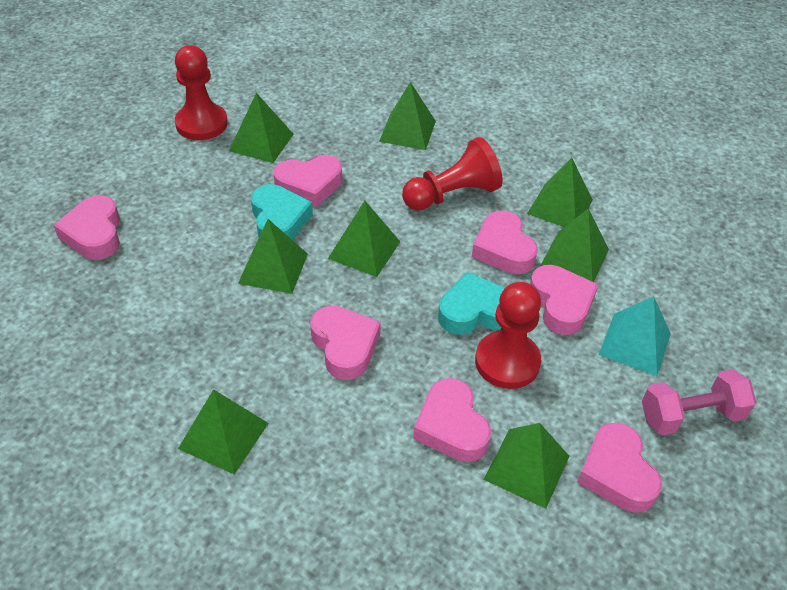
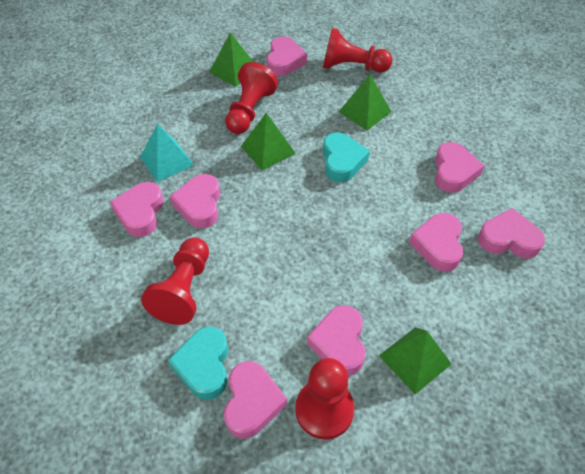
green pyramid: [178,389,269,474] [229,93,294,163] [238,219,308,294] [328,201,400,277] [379,82,436,150] [483,423,570,509] [527,158,593,227] [540,209,609,282] = 8 -> [209,33,253,87] [241,113,296,171] [339,74,391,130] [379,327,451,394] = 4
pink dumbbell: [642,369,756,436] = 1 -> none = 0
pink heart: [53,195,120,260] [274,155,342,207] [310,306,381,380] [413,378,491,462] [472,210,538,274] [530,265,599,335] [577,423,662,513] = 7 -> [110,182,164,237] [170,174,220,229] [224,361,287,439] [267,37,307,76] [307,305,366,376] [409,213,464,272] [435,142,485,193] [478,208,545,259] = 8
red pawn: [175,45,228,140] [402,137,503,211] [475,282,541,389] = 3 -> [141,238,209,325] [225,62,278,134] [295,358,354,440] [323,28,392,73] = 4

